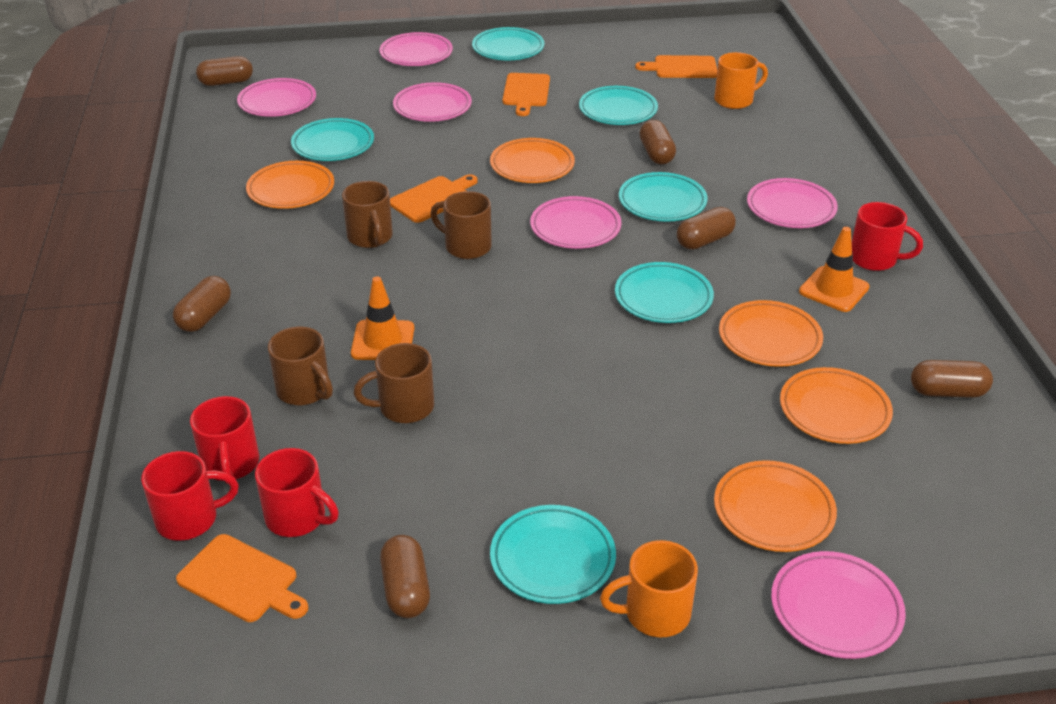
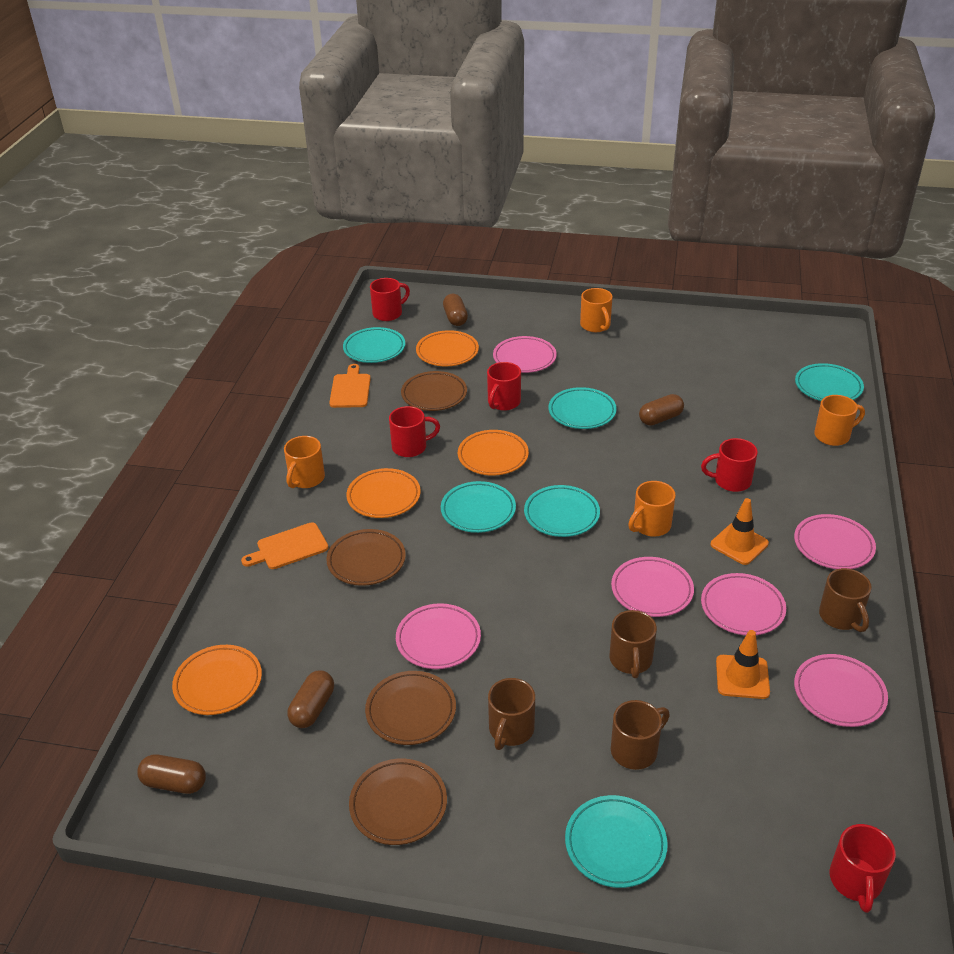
brown capsule: [173,276,231,332] [196,56,253,86] [380,535,430,618] [639,120,676,164] [677,207,736,250] [911,360,993,398] = 6 -> [137,754,206,794] [288,670,334,728] [443,294,468,326] [639,394,684,426] = 4
brown plate: none = 0 -> [326,529,406,586] [349,759,447,845] [365,671,456,745] [401,371,467,411] = 4
orange cutting board: [176,534,308,622] [390,174,478,223] [502,73,550,116] [635,55,717,78] = 4 -> [241,522,329,569] [329,364,371,408] = 2
orange mug: [600,540,698,638] [714,52,768,109] = 2 -> [284,436,325,488] [580,288,613,332] [628,481,676,537] [814,395,865,446] = 4
orange plate: [246,161,334,209] [490,138,575,183] [714,460,837,552] [719,300,823,367] [780,367,893,444] = 5 -> [172,645,262,715] [346,468,421,518] [416,330,479,366] [458,430,529,476] = 4
red mug: [141,451,239,541] [190,396,259,484] [255,448,339,537] [852,202,923,271] = 4 -> [370,278,410,321] [389,406,440,457] [487,362,521,411] [701,438,758,492] [830,824,896,913] = 5

